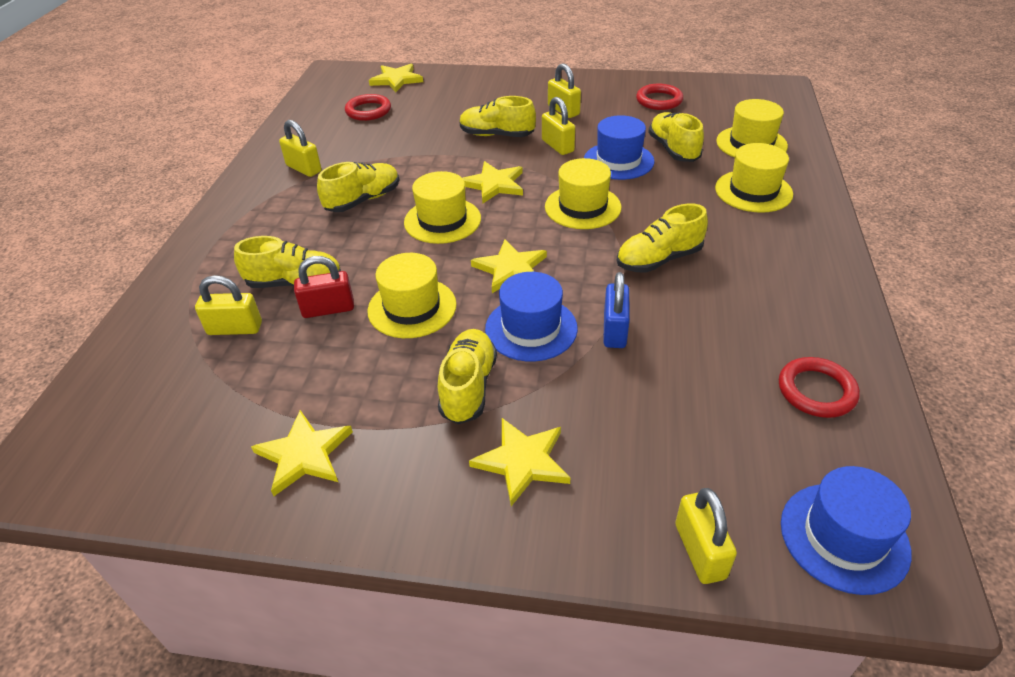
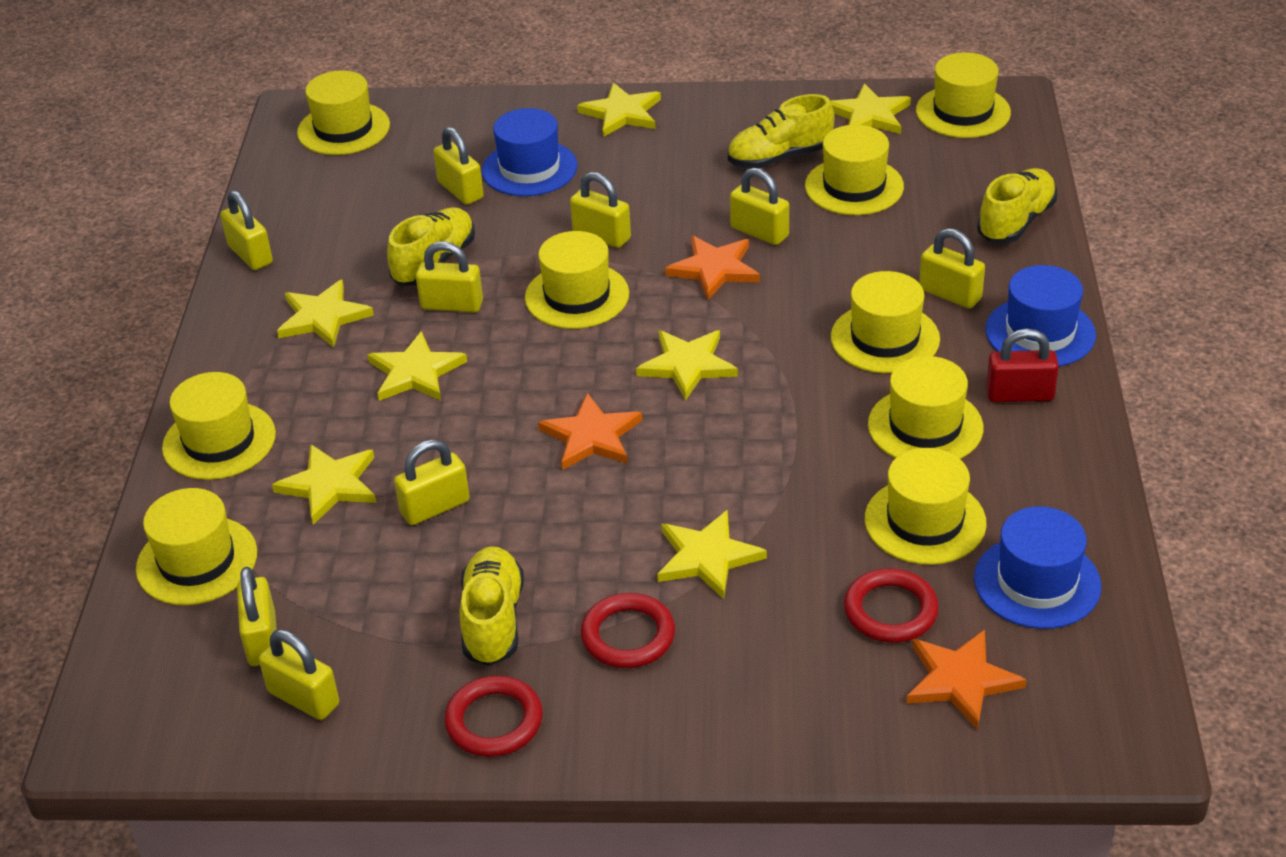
blue padlock: [603,272,630,348] = 1 -> none = 0
orange star: none = 0 -> [538,393,642,470] [665,236,760,300] [906,630,1026,730] = 3
yellow hat: [367,253,457,338] [404,171,481,244] [545,158,621,229] [715,143,793,213] [716,99,788,157] = 5 -> [136,488,257,605] [162,372,276,480] [297,70,390,155] [525,231,629,329] [805,125,904,215] [831,271,940,373] [865,448,987,565] [868,356,984,459] [916,52,1011,138] = 9
yellow padlock: [195,275,262,335] [279,120,321,177] [542,97,575,155] [548,63,581,118] [675,488,737,584] = 5 -> [220,190,273,270] [237,567,277,666] [259,629,339,720] [394,439,470,525] [416,241,483,312] [433,127,484,205] [570,172,631,248] [730,168,789,245] [919,228,985,309] = 9
yellow shoe: [234,236,341,288] [317,162,399,212] [438,329,497,424] [460,96,536,137] [617,203,708,273] [648,112,704,162] = 6 -> [387,207,475,285] [459,546,524,666] [728,94,835,168] [977,168,1057,243] = 4
yellow star: [251,410,353,496] [369,64,423,92] [463,161,523,203] [469,418,570,506] [471,239,547,293] = 5 -> [272,444,376,525] [277,280,374,348] [367,331,467,401] [577,83,661,137] [636,330,738,401] [657,510,767,599] [830,83,911,134] = 7

